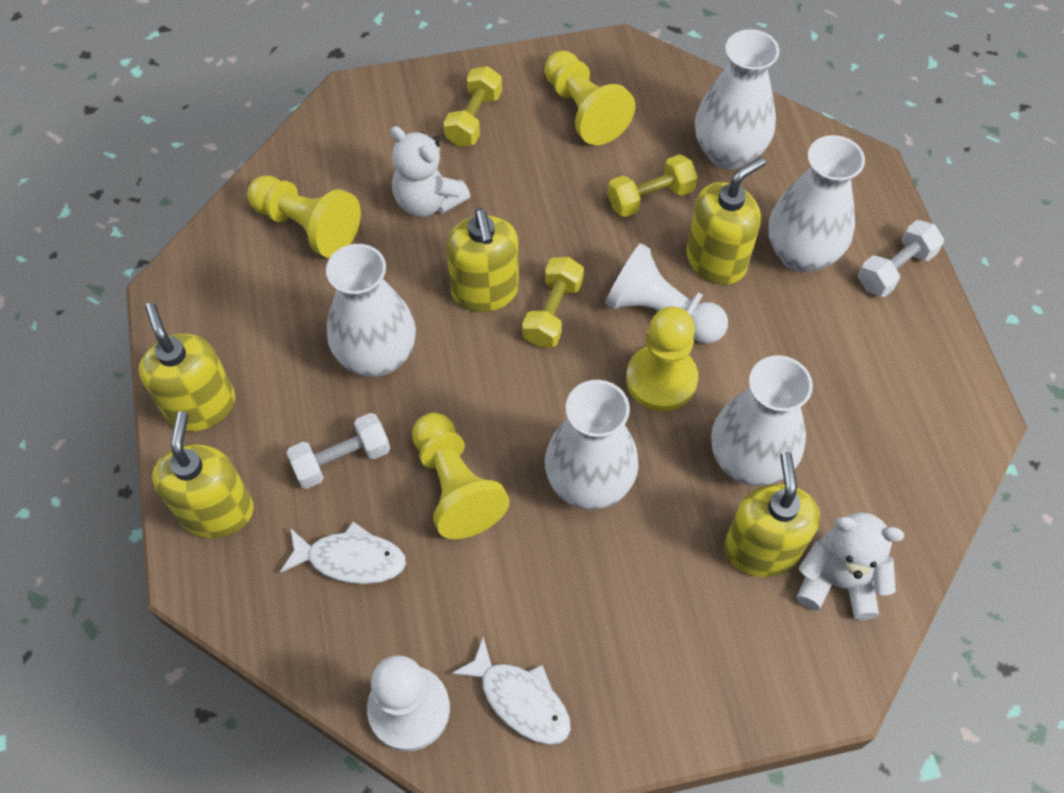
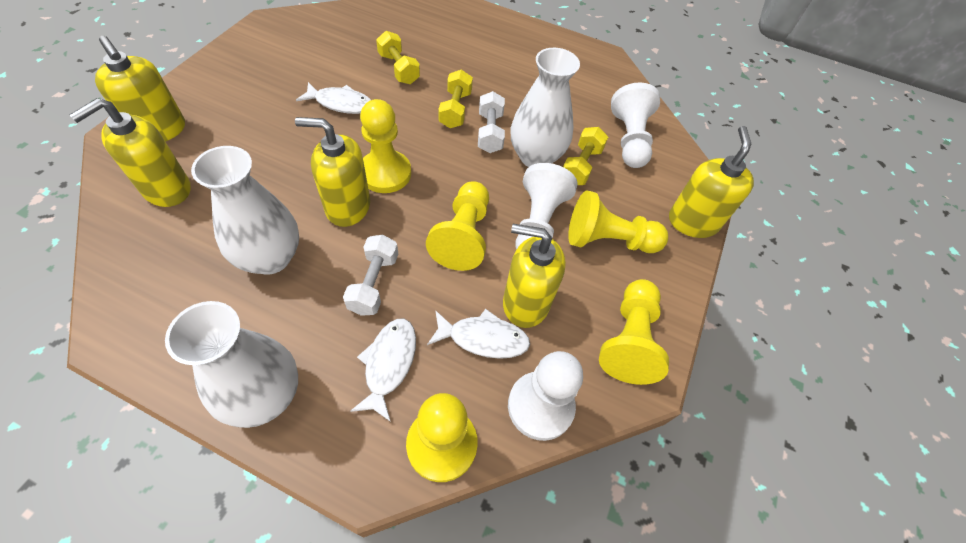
white fish: [280,522,406,584] [451,637,571,745] = 2 -> [296,82,371,114] [350,319,416,422] [427,309,530,359] = 3
white pawn: [367,655,450,751] [605,243,728,344] = 2 -> [508,351,583,441] [516,163,577,250] [611,82,660,168] = 3
white teddy bear: [390,126,470,217] [796,512,904,620] = 2 -> none = 0
white vase: [326,244,416,377] [545,380,639,510] [695,29,780,169] [711,355,813,486] [768,135,865,272] = 5 -> [165,301,298,428] [191,146,299,275] [511,48,580,167] = 3
yellow pawn: [247,175,361,258] [412,413,510,539] [545,51,635,145] [626,307,698,411] = 4 -> [360,99,411,193] [406,393,478,482] [426,181,489,271] [568,190,668,253] [599,279,669,385] = 5

